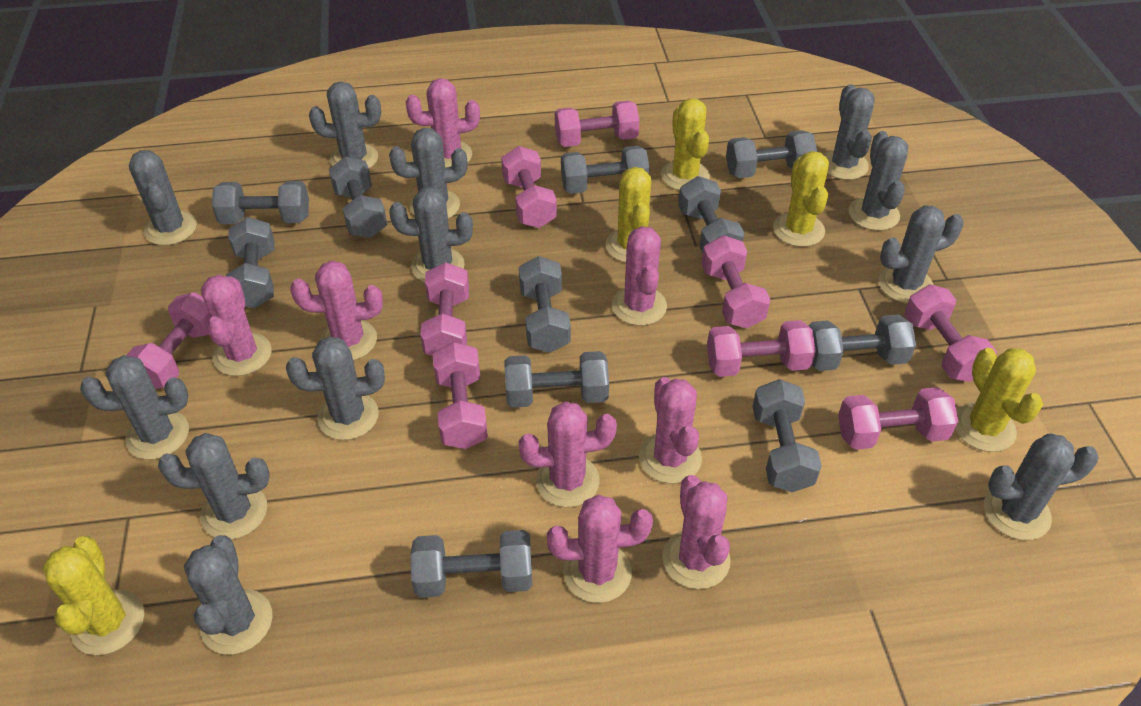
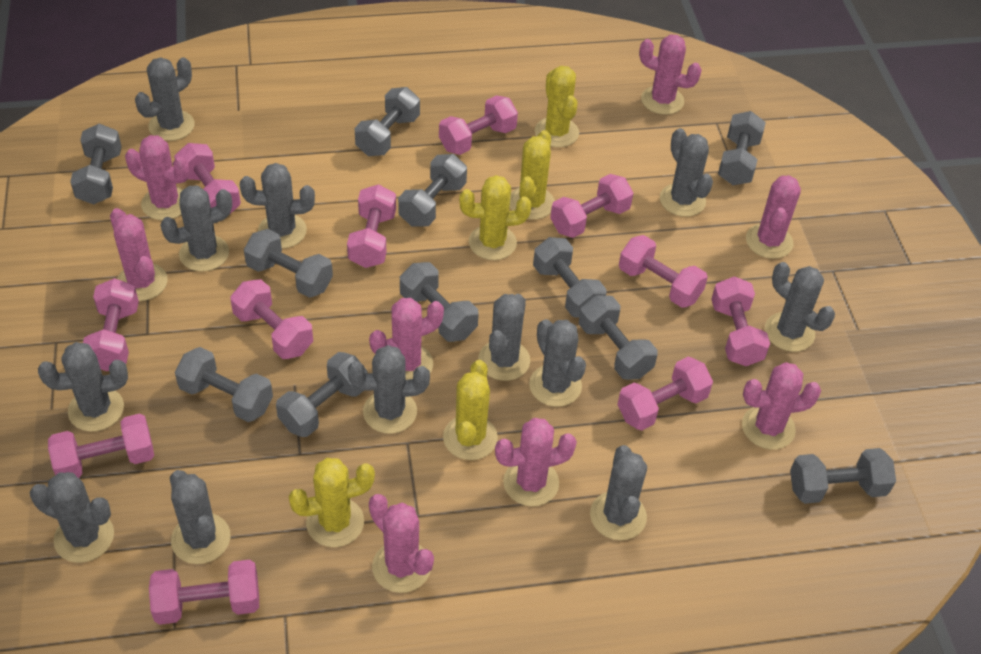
pink dumbbell: [126,292,211,389] [420,262,469,356] [432,342,488,449] [501,146,557,228] [555,101,640,147] [702,235,770,328] [707,320,816,377] [838,387,958,450] [904,284,997,382] = 9 -> [48,413,154,478] [83,278,139,371] [149,560,259,625] [174,143,241,215] [230,279,313,359] [347,184,396,268] [439,95,518,155] [550,174,633,238] [617,357,713,430] [619,235,708,308] [711,276,770,366] = 11

